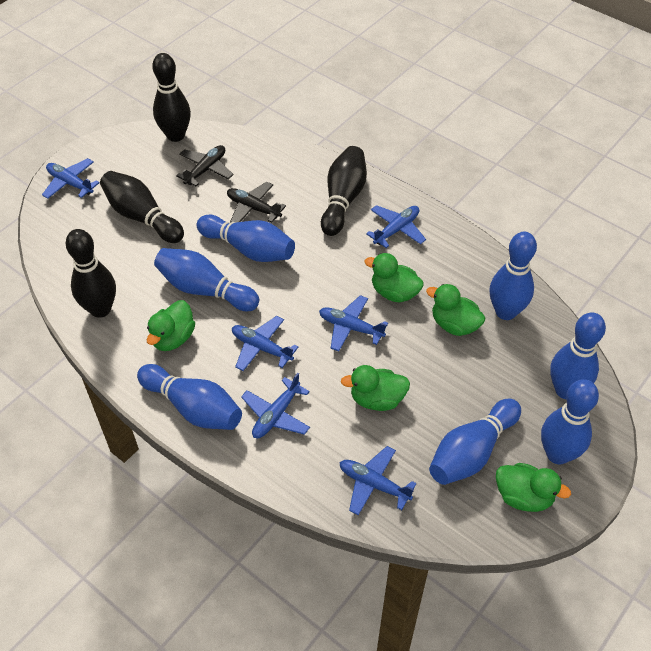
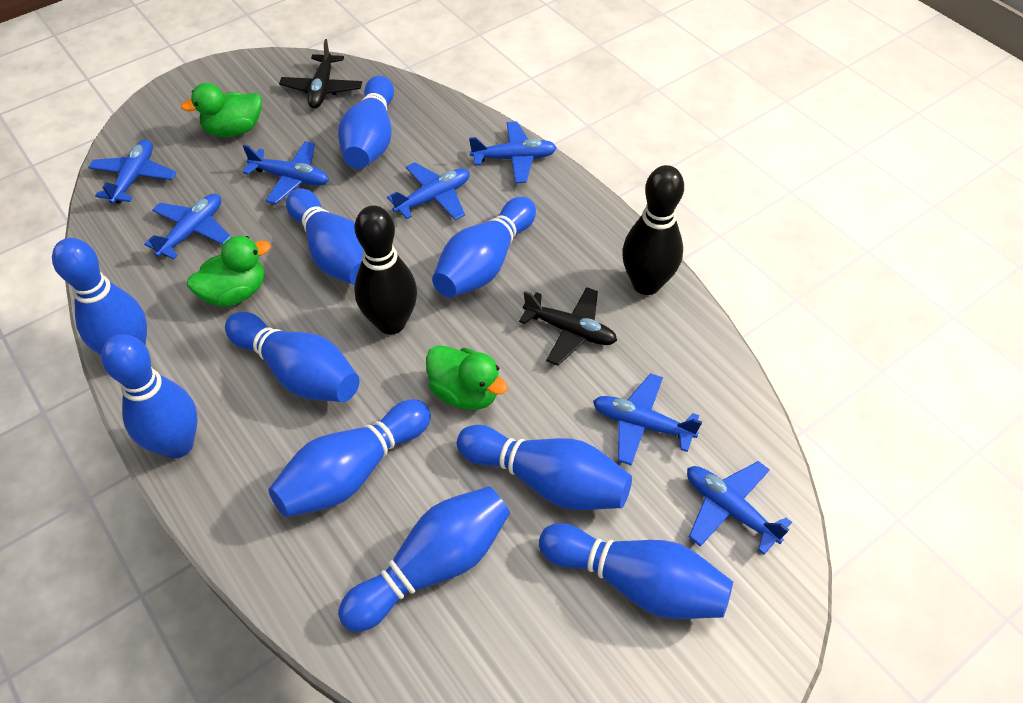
black bowling pin: [66,229,116,318] [100,171,184,243] [152,53,191,142] [321,146,367,236] = 4 -> [354,206,417,335] [622,165,684,295] = 2
blue bowling pin: [137,364,242,430] [154,248,259,311] [197,214,295,262] [429,398,521,485] [490,232,537,320] [541,379,599,465] [550,312,606,399] = 7 -> [52,238,147,355] [101,334,198,459] [225,312,359,402] [268,399,431,517] [286,188,363,285] [338,75,394,169] [338,486,510,632] [432,197,536,297] [457,425,632,510] [539,523,733,619] = 10
blue plane: [42,158,100,199] [232,316,298,371] [241,373,310,438] [319,295,388,352] [339,446,417,515] [366,205,426,248] = 6 -> [88,140,177,204] [144,194,232,260] [243,141,329,204] [387,162,470,220] [469,121,557,183] [593,373,702,465] [687,461,792,555] = 7
green duck: [147,300,195,351] [341,365,410,411] [364,253,424,302] [426,284,485,336] [496,463,571,512] = 5 -> [181,83,262,137] [187,236,271,307] [426,345,508,410] = 3

